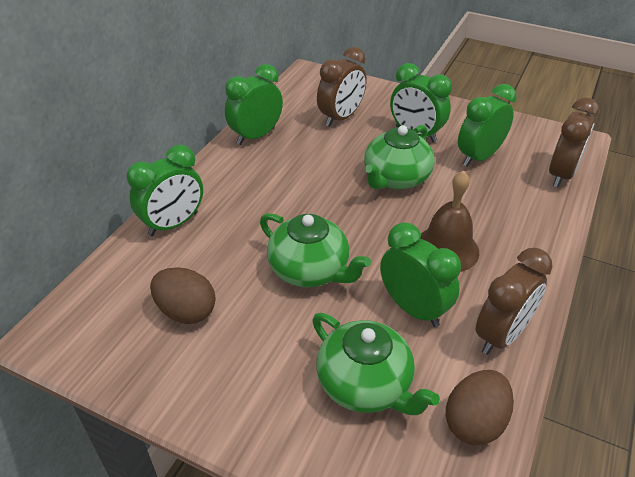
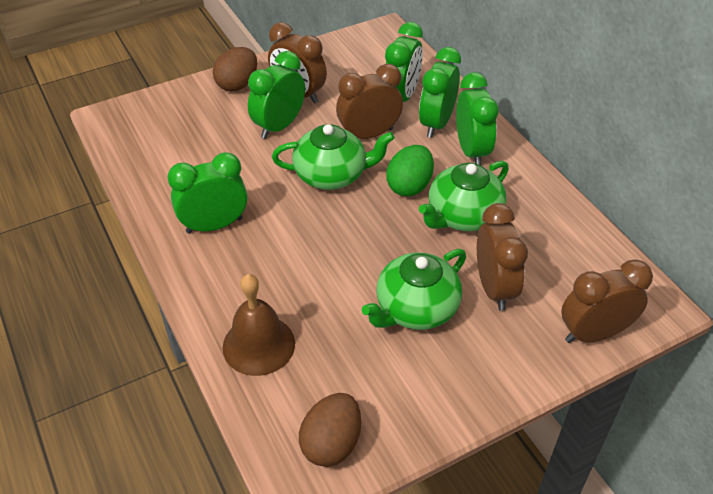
brown clock: [317,47,367,127] [476,248,553,355] [549,98,600,187] = 3 -> [268,22,327,103] [336,64,403,139] [477,203,528,311] [561,259,653,343] = 4
green egg: none = 0 -> [386,145,434,196] = 1

